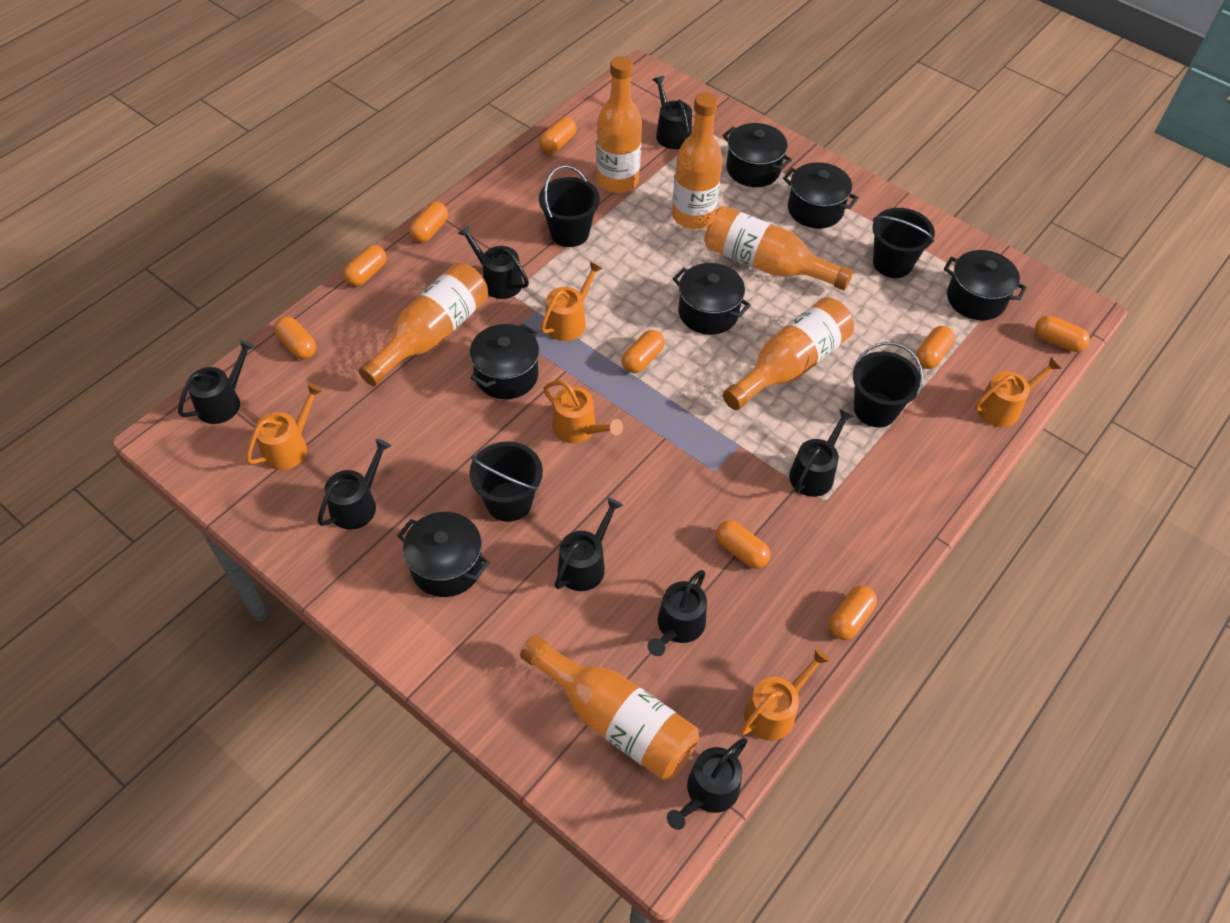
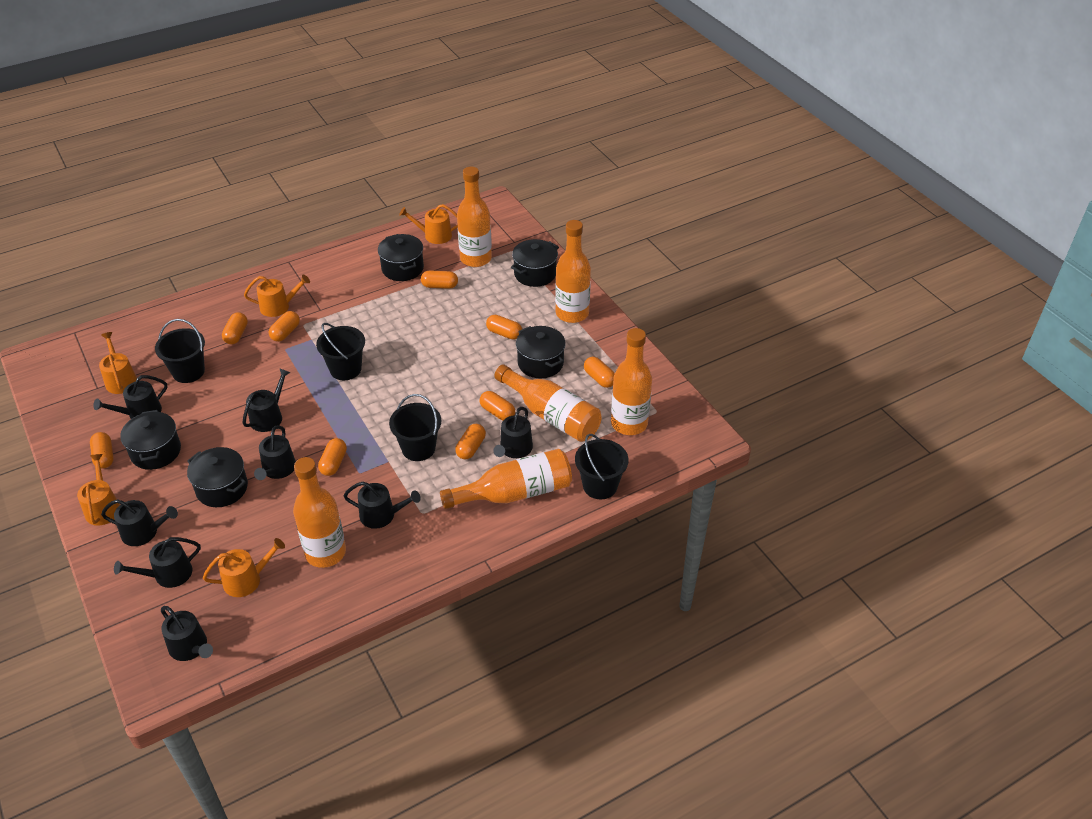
black pot: [397,512,490,597] [470,323,539,399] [673,263,751,335] [722,123,792,187] [783,162,858,229] [944,250,1027,320] = 6 -> [120,410,181,470] [187,447,248,507] [378,234,424,281] [511,239,559,287] [516,326,566,379] = 5

